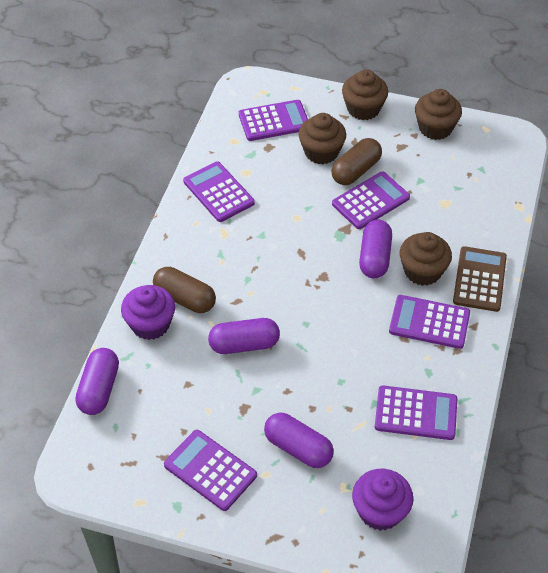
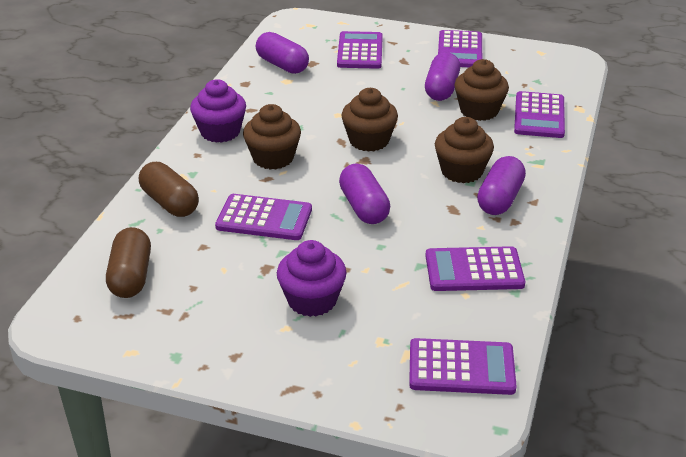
brown calculator: [453,246,507,312] = 1 -> none = 0

